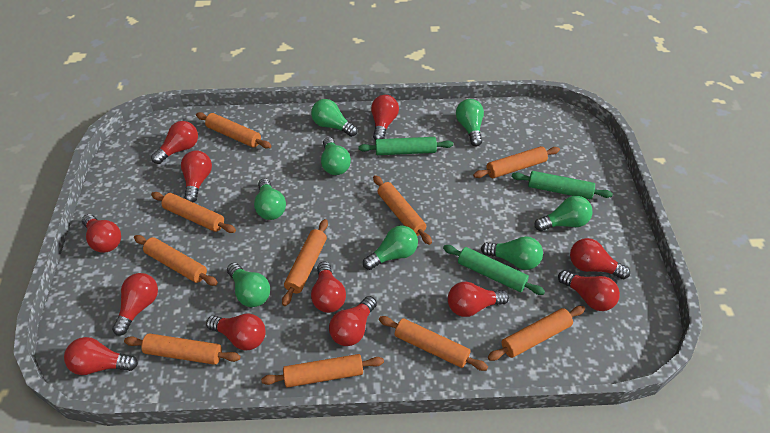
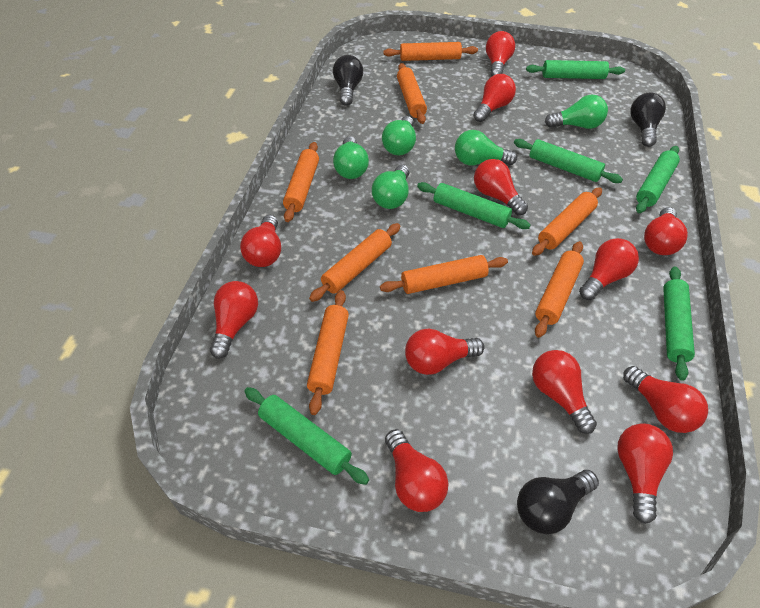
black light bulb: none = 0 -> [333,55,363,106] [517,470,599,534] [631,93,666,147] = 3
green light bulb: [227,263,270,307] [254,178,286,220] [311,99,358,137] [321,137,351,175] [363,225,418,270] [456,99,484,147] [481,236,543,270] [534,196,592,231] = 8 -> [333,136,369,179] [372,165,409,209] [382,116,416,155] [455,130,517,165] [545,95,608,129] = 5
green rolling pin: [359,137,453,155] [443,245,545,295] [512,171,613,199] = 3 -> [244,387,369,485] [417,182,531,229] [514,139,623,183] [526,60,625,79] [636,146,680,213] [663,266,695,381] = 6
orange rolling pin: [124,333,241,365] [134,235,218,286] [151,192,236,233] [196,112,271,149] [261,354,384,388] [282,219,328,306] [373,175,432,245] [379,316,488,371] [473,146,560,178] [488,306,585,361] = 10 -> [283,142,319,222] [307,290,349,415] [309,223,400,302] [380,255,508,294] [383,42,478,61] [397,63,427,124] [532,188,602,256] [535,241,584,338] = 8

